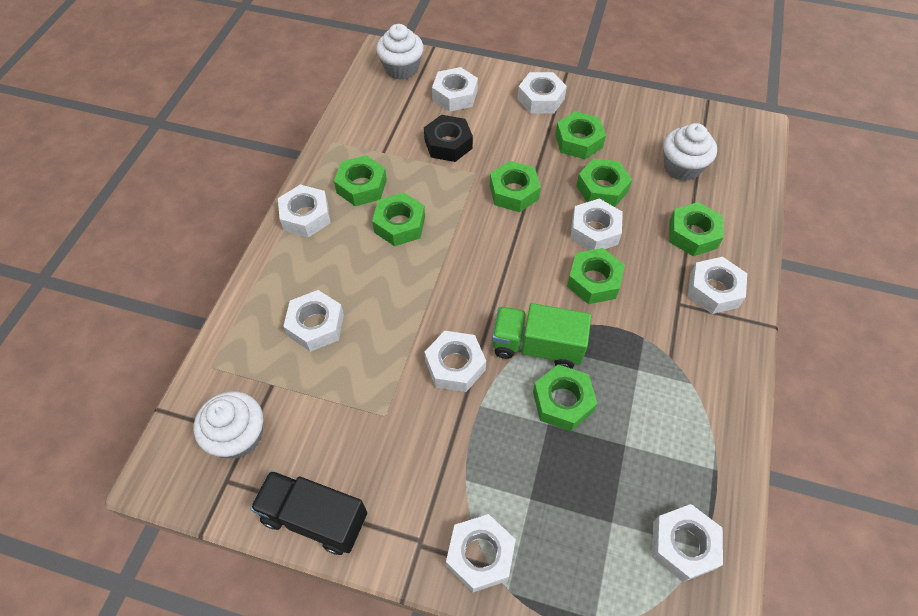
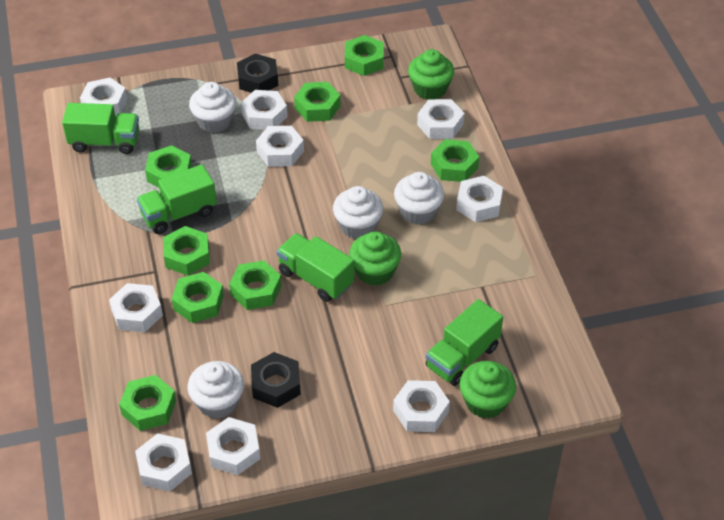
black nut: [424,115,473,162] = 1 -> [237,53,278,93] [251,352,301,408] = 2
black truck: [250,470,367,555] = 1 -> none = 0
green cupcake: none = 0 -> [349,231,401,286] [408,49,454,100] [459,361,516,418] = 3
green truck: [492,303,591,369] = 1 -> [62,103,139,154] [137,164,217,234] [277,233,355,302] [426,299,503,386] = 4
white cupcake: [194,391,263,459] [376,24,424,80] [663,123,717,181] = 3 -> [187,361,244,419] [189,82,236,133] [333,186,383,239] [394,172,444,225] = 4

